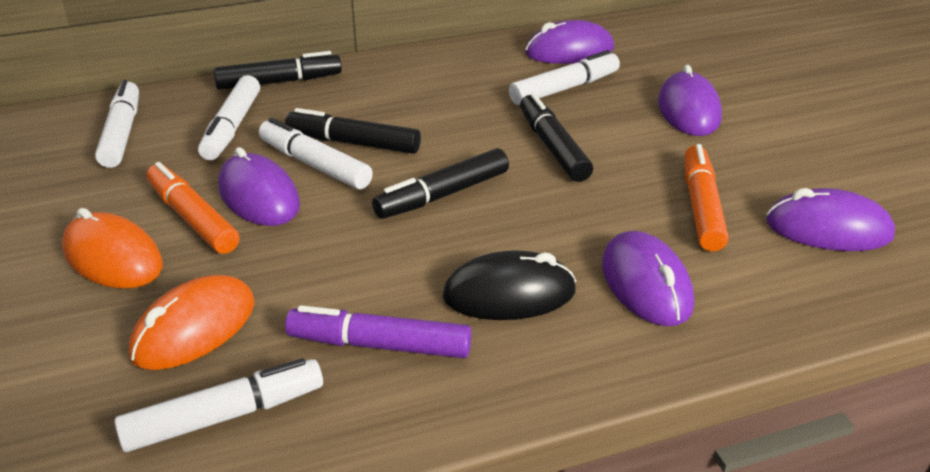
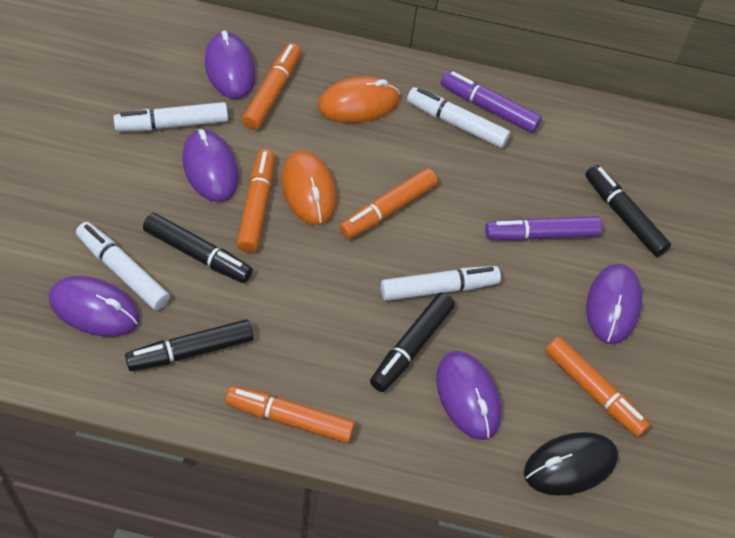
orange marker: [147,162,240,254] [684,144,729,251] = 2 -> [226,386,355,443] [237,149,275,253] [242,43,301,130] [339,168,438,239] [545,337,651,437] = 5
purple marker: [285,305,472,358] = 1 -> [441,71,542,133] [485,216,602,241] = 2
white marker: [95,80,139,168] [114,358,323,452] [198,75,260,160] [259,118,373,189] [509,50,620,105] = 5 -> [76,222,170,310] [113,102,228,132] [381,266,501,301] [407,87,510,148] = 4

